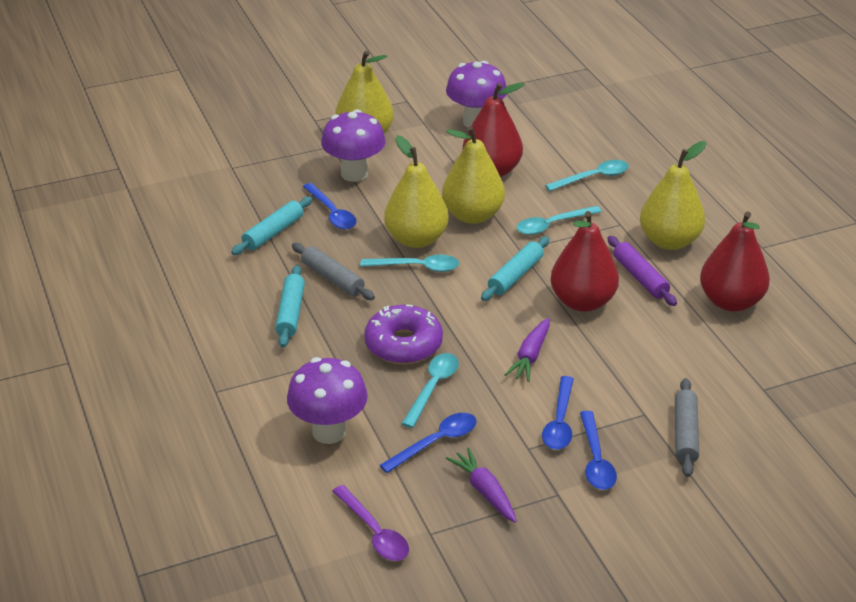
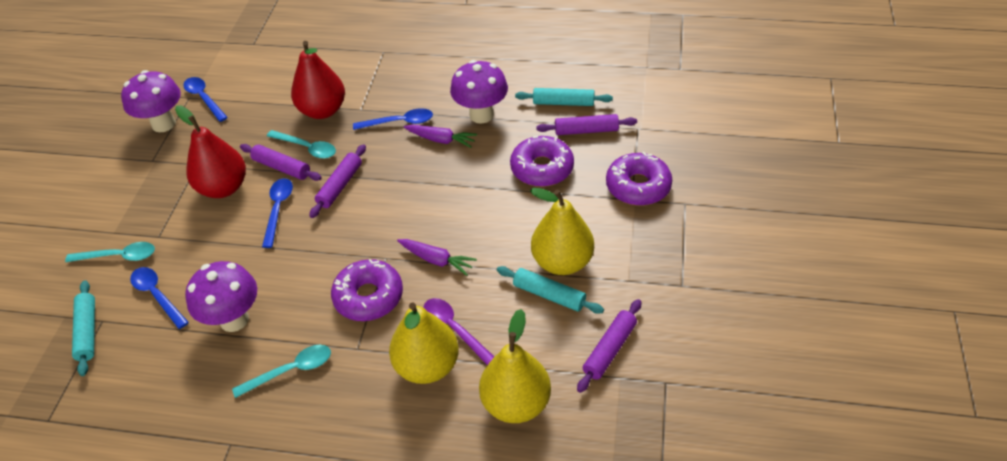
grey rolling pin: [292,243,375,300] [675,378,699,477] = 2 -> none = 0
purple donut: [364,304,443,364] = 1 -> [331,259,403,321] [510,136,574,187] [606,152,672,206] = 3
purple rolling pin: [607,236,677,306] = 1 -> [240,144,322,181] [309,144,366,218] [536,114,637,135] [577,299,641,393] = 4
red pear: [463,82,524,177] [551,211,619,312] [700,211,770,312] = 3 -> [175,105,246,198] [291,41,345,119] = 2
turquoise spoon: [360,255,459,272] [401,353,459,428] [516,206,602,235] [545,160,629,191] = 4 -> [65,242,155,262] [232,345,331,398] [267,130,336,159] = 3
yellow pear: [335,51,394,134] [384,135,449,248] [442,126,505,224] [640,141,706,250] = 4 -> [389,302,459,384] [479,309,551,423] [530,188,594,275] = 3

